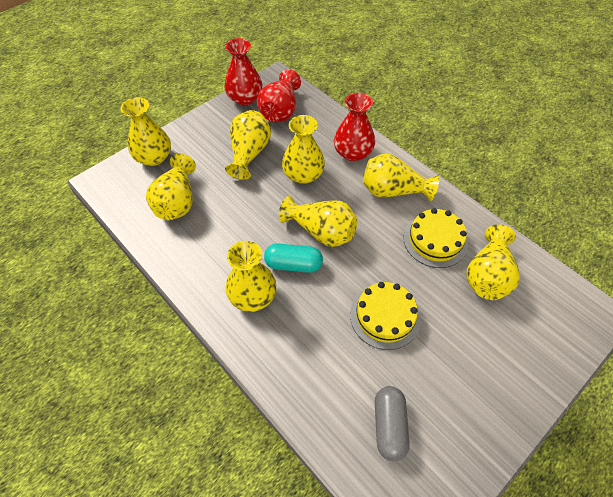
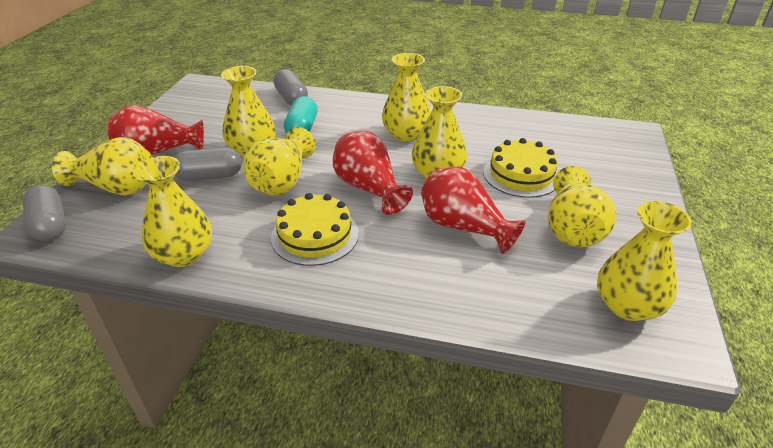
grey capsule: [375,386,410,461] = 1 -> [22,185,66,241] [174,147,242,181] [273,69,308,106] = 3

